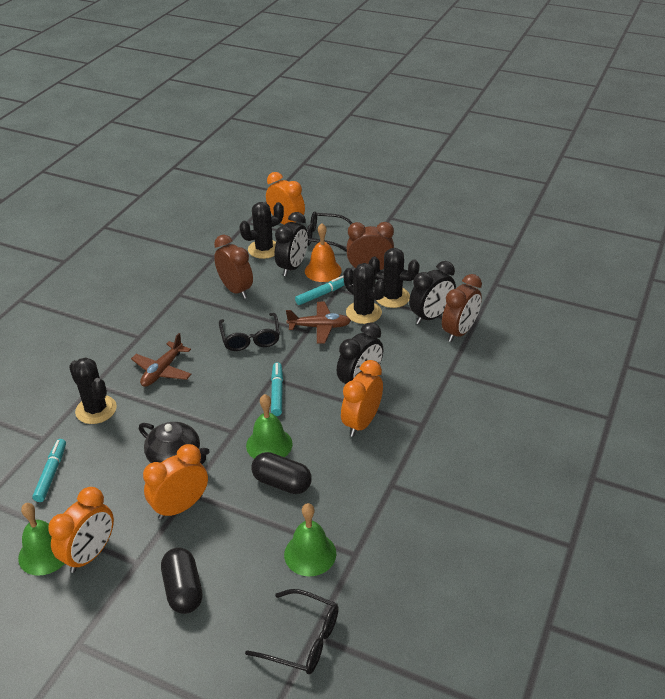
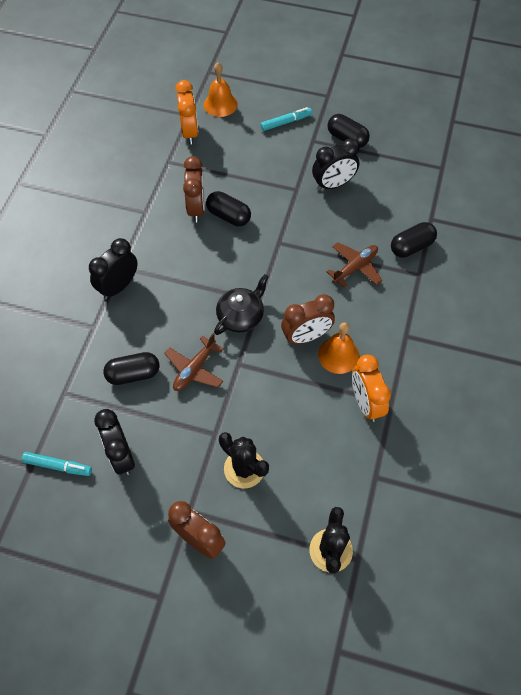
black cactus: [69,358,117,424] [240,202,284,259] [343,263,386,324] [369,248,420,308] = 4 -> [219,432,269,488] [309,507,353,574] = 2
black capsule: [161,547,203,614] [251,452,312,494] = 2 -> [103,352,160,385] [206,191,251,226] [327,114,370,148] [391,222,437,258] = 4
black glasses: [219,313,280,351] [245,589,339,674] [307,211,353,252] = 3 -> none = 0
green bell: [18,503,65,576] [246,394,292,459] [284,503,336,576] = 3 -> none = 0
orange bell: [305,223,342,282] = 1 -> [204,62,237,117] [318,322,359,374] = 2
orange clock: [48,487,114,573] [143,444,208,520] [266,172,305,225] [341,360,383,437] = 4 -> [175,80,198,144] [352,355,391,422] = 2
turquoise marker: [32,439,66,502] [271,362,283,416] [295,276,344,305] = 3 -> [22,452,92,476] [260,107,312,131] = 2

